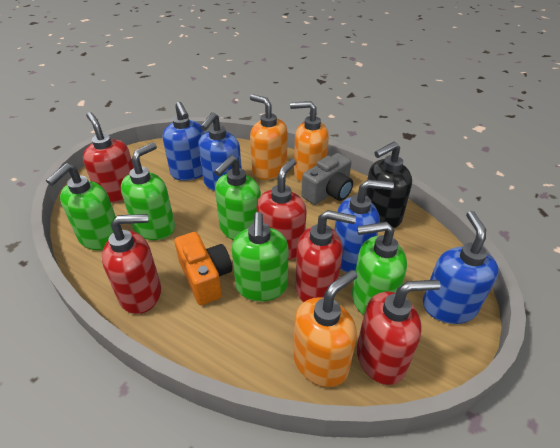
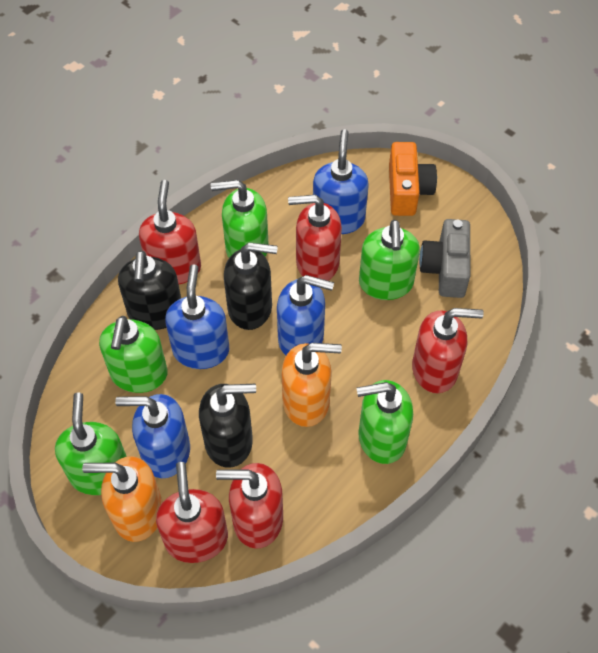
black soap dispenser: [366,142,412,228] = 1 -> [118,250,181,330] [199,384,256,468] [224,242,278,330] = 3
orange soap dispenser: [250,94,287,180] [290,101,329,182] [293,270,357,387] = 3 -> [82,456,163,542] [282,343,342,427] = 2

